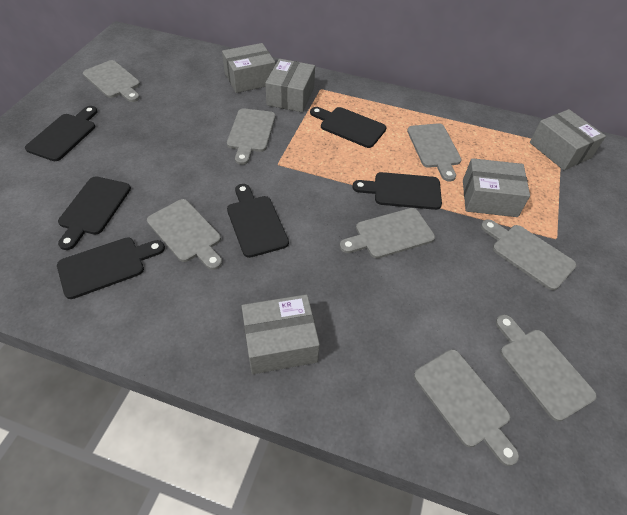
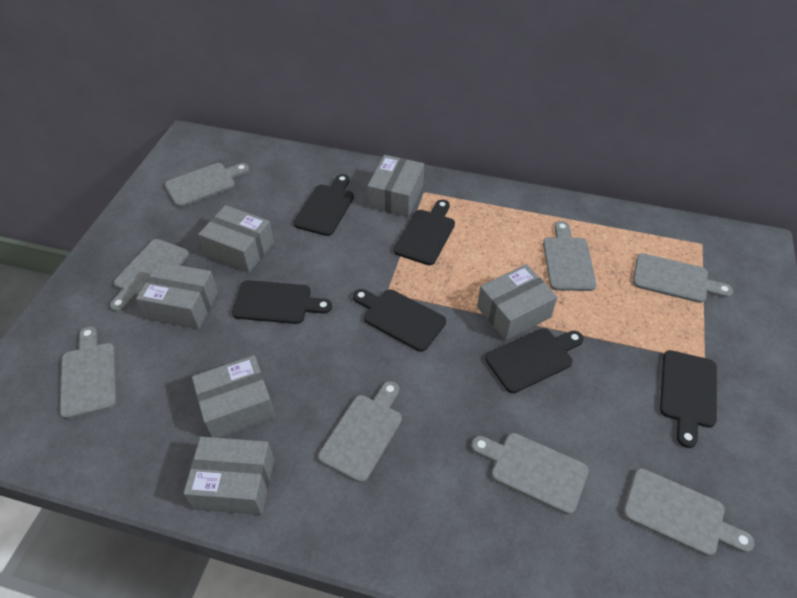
grey box: [222,43,275,93] [242,294,320,374] [265,59,315,112] [463,158,530,217] [530,109,606,170] = 5 -> [136,262,218,329] [184,436,274,515] [192,355,275,438] [198,205,274,272] [367,155,424,217] [477,264,557,341] = 6

